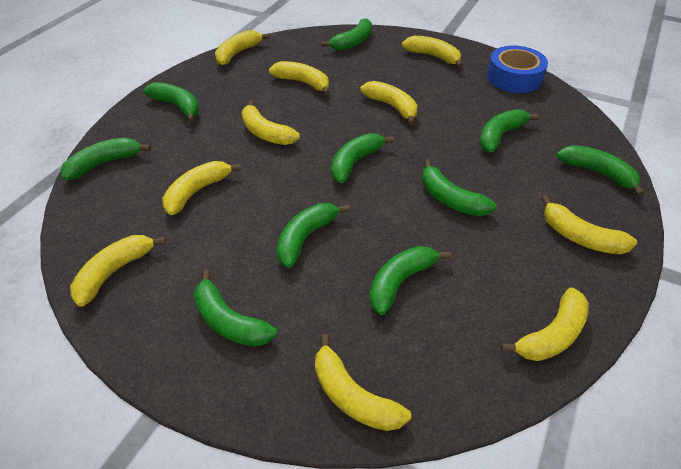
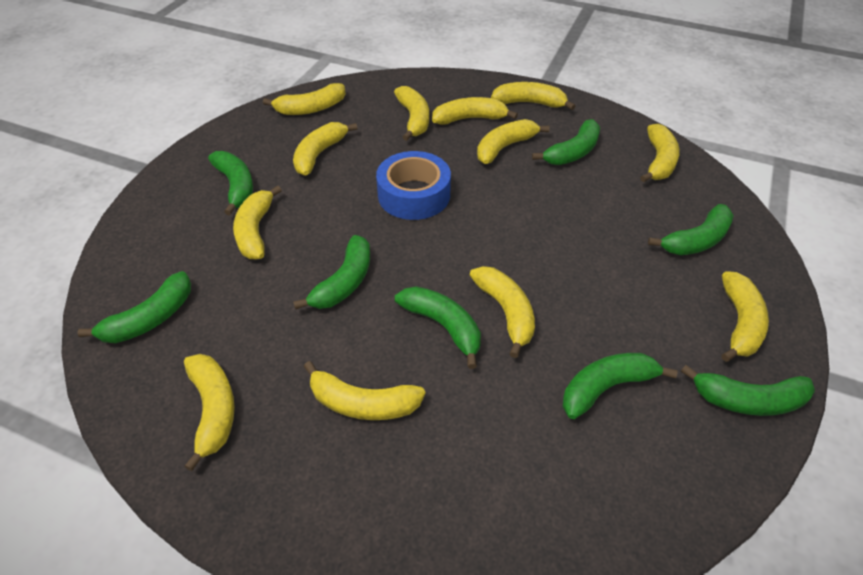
green banana: [61,138,151,180] [144,82,199,123] [194,269,277,347] [276,203,350,268] [321,18,372,51] [331,133,394,183] [369,246,451,315] [422,159,496,216] [479,109,539,152] [557,145,644,196] = 10 -> [77,271,191,343] [208,151,253,216] [293,235,370,310] [395,286,481,369] [532,119,600,165] [563,353,678,419] [648,204,734,255] [681,365,815,416] = 8
yellow banana: [70,235,166,307] [162,161,241,215] [215,30,270,65] [242,100,300,145] [269,61,330,95] [315,334,411,431] [360,81,418,125] [402,36,463,68] [500,287,589,361] [541,195,637,254] = 10 -> [184,354,235,471] [233,185,282,259] [263,83,346,115] [293,122,358,175] [304,361,425,420] [394,86,429,141] [432,97,518,125] [470,266,535,358] [477,119,550,164] [491,82,575,110] [640,124,680,182] [721,271,769,362] = 12

